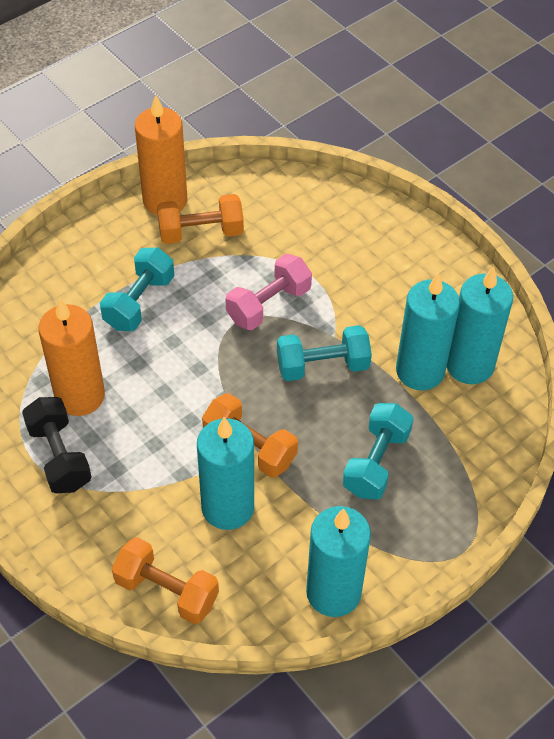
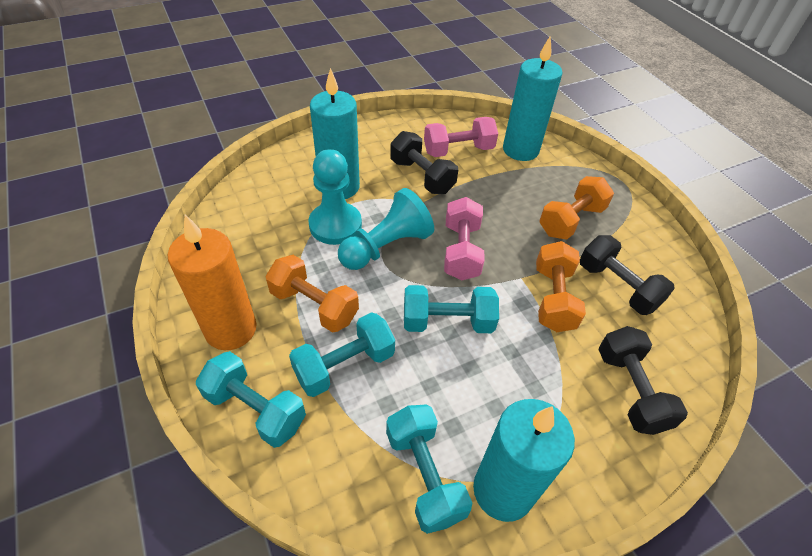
black dumbbell: [22,397,92,493] = 1 -> [390,131,458,194] [580,235,675,315] [598,326,688,435] = 3
orange candle: [38,298,105,416] [135,95,187,215] = 2 -> [167,214,257,350] = 1
pink dumbbell: [226,254,312,330] = 1 -> [424,117,498,157] [444,197,485,280] = 2
turquoise candle: [197,417,254,530] [306,506,371,617] [396,272,460,390] [447,266,513,384] = 4 -> [310,68,360,199] [473,399,575,522] [503,37,563,161] = 3
turquoise dumbbell: [100,248,175,331] [277,325,372,381] [342,403,414,500] = 3 -> [196,351,306,448] [289,312,395,397] [386,405,472,534] [404,285,499,333] = 4
turquoise pawn: none = 0 -> [309,149,362,245] [338,188,434,270] = 2

